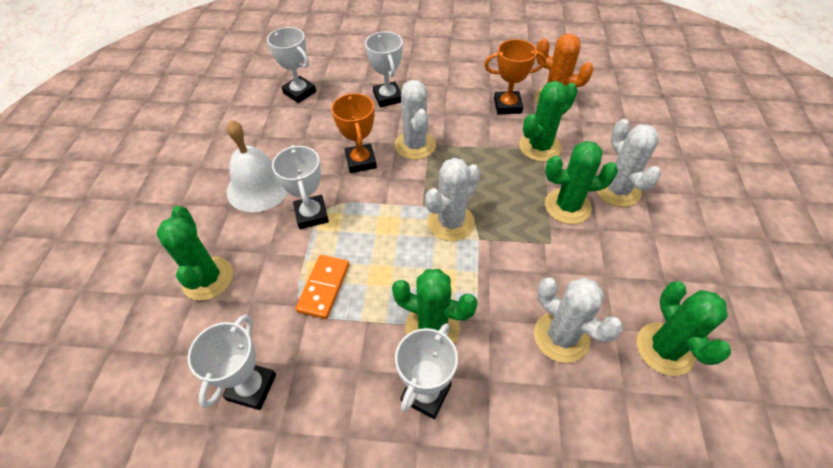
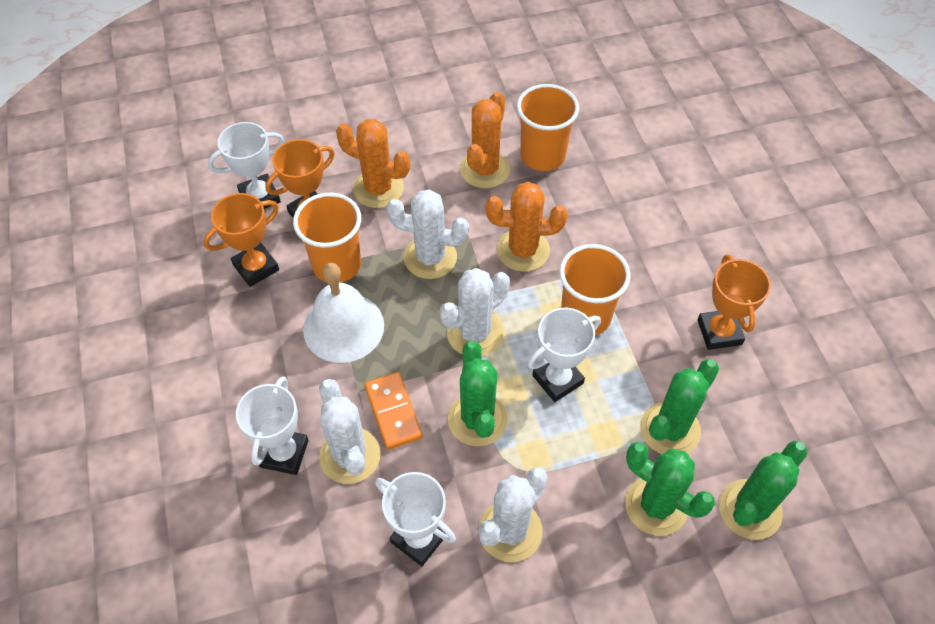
green cactus: [156,206,233,301] [392,269,478,343] [519,81,578,162] [545,141,618,224] [637,281,731,376] = 5 -> [448,341,508,446] [625,442,715,536] [640,359,719,454] [719,441,808,540] = 4
orange cactus: [535,34,594,105] = 1 -> [336,119,410,208] [460,92,510,188] [486,182,568,272] = 3
orange cup: none = 0 -> [293,193,361,283] [517,84,579,171] [559,244,631,335] = 3
orange trophy: [331,93,377,173] [484,39,546,114] = 2 -> [203,193,279,287] [265,139,335,217] [697,254,771,350] = 3
white trophy: [188,314,276,410] [267,27,316,103] [272,145,329,229] [365,32,403,107] [395,323,458,419] = 5 -> [208,122,284,209] [236,376,309,475] [375,472,456,566] [527,308,601,402] = 4

